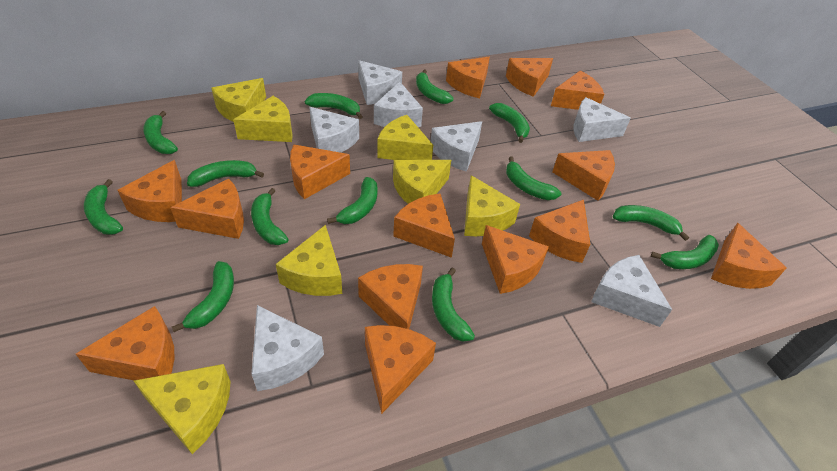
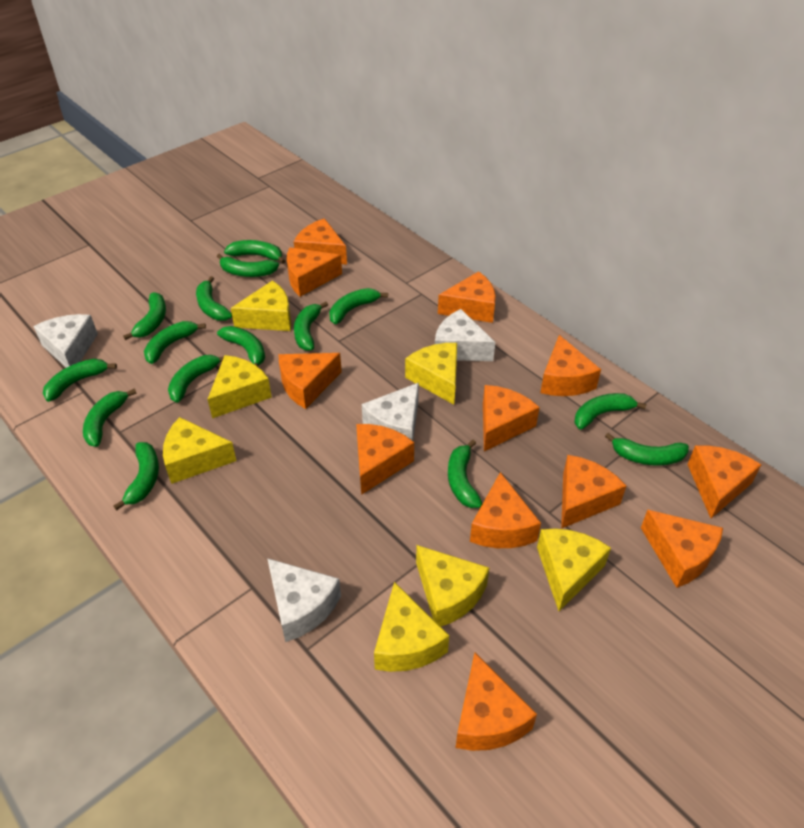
green banana: [84,179,123,235] [143,111,178,154] [172,261,234,332] [187,160,264,187] [251,188,288,245] [305,93,363,119] [327,177,378,224] [416,69,454,104] [432,267,475,342] [489,103,530,143] [506,156,561,200] [613,205,689,241] [651,235,719,269] = 13 -> [43,359,117,402] [83,388,137,447] [113,442,159,511] [123,292,166,340] [144,321,206,364] [168,355,224,403] [196,276,232,321] [217,253,279,277] [217,326,265,367] [224,240,285,264] [294,302,328,351] [329,288,388,324] [448,440,482,508] [575,393,646,429] [605,433,689,466] = 15
orange cheese: [76,306,175,380] [118,160,182,222] [170,179,244,239] [290,145,350,199] [358,264,423,329] [365,325,436,414] [393,194,455,258] [446,57,490,98] [482,225,549,294] [506,58,553,97] [529,200,590,263] [551,71,604,110] [553,150,615,201] [711,223,787,289] = 14 -> [279,353,342,409] [287,247,342,297] [294,218,347,265] [356,424,414,495] [438,271,496,323] [456,653,537,751] [470,472,541,548] [483,385,540,452] [540,335,601,396] [561,455,626,529] [641,510,723,588] [687,446,762,518] = 12
white cheese: [252,305,324,391] [309,107,359,153] [358,60,402,105] [374,82,423,127] [431,121,482,172] [573,97,631,142] [591,255,672,327] = 7 -> [33,314,98,368] [267,558,341,642] [362,383,419,441] [435,309,495,361] = 4

